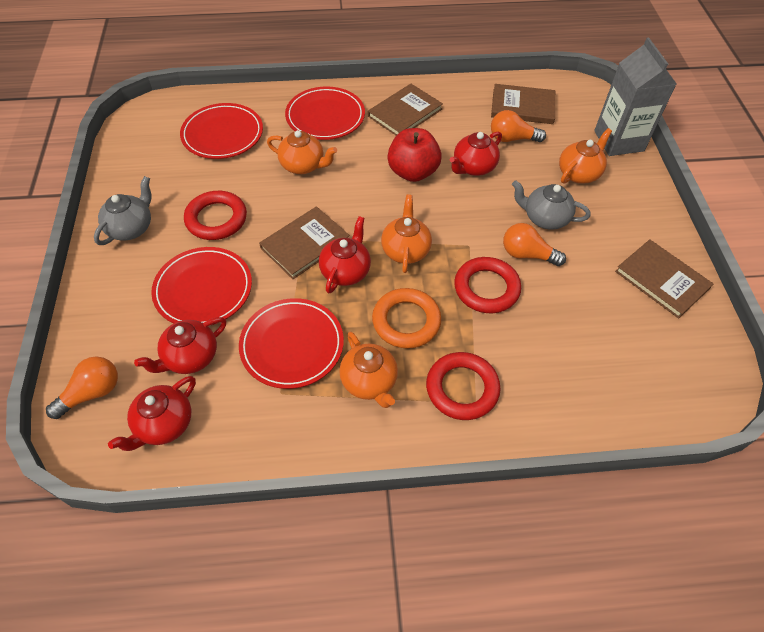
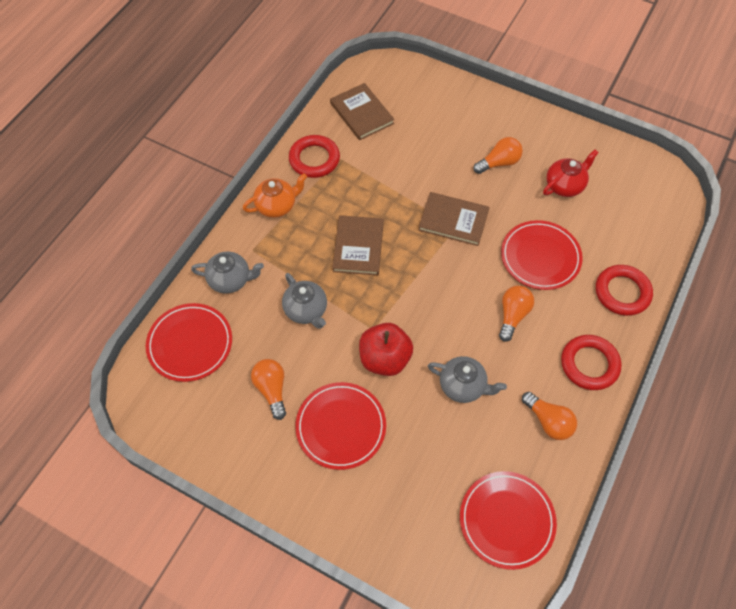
brown book: [259,206,350,279] [368,84,443,135] [491,84,555,124] [615,239,713,319] = 4 -> [330,83,395,140] [332,215,384,275] [418,192,490,246] = 3
grey carton: [594,38,677,156] = 1 -> none = 0
grey teapot: [94,176,152,245] [512,181,590,230] = 2 -> [191,252,264,293] [282,273,327,329] [428,356,507,403] = 3
orange light bulb: [46,356,118,419] [491,110,546,142] [503,223,566,266] = 3 -> [251,359,286,420] [473,137,523,174] [499,286,534,342] [522,392,577,440] = 4
orange ring: [372,288,442,349] = 1 -> none = 0
orange teapot: [267,130,337,174] [339,332,398,408] [381,195,432,273] [559,128,612,184] = 4 -> [243,173,307,218] = 1
red teapot: [108,376,196,451] [134,317,226,374] [319,216,371,294] [450,131,502,176] = 4 -> [543,149,599,197] = 1

